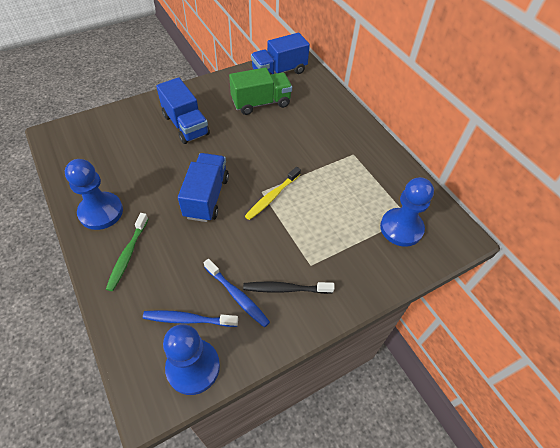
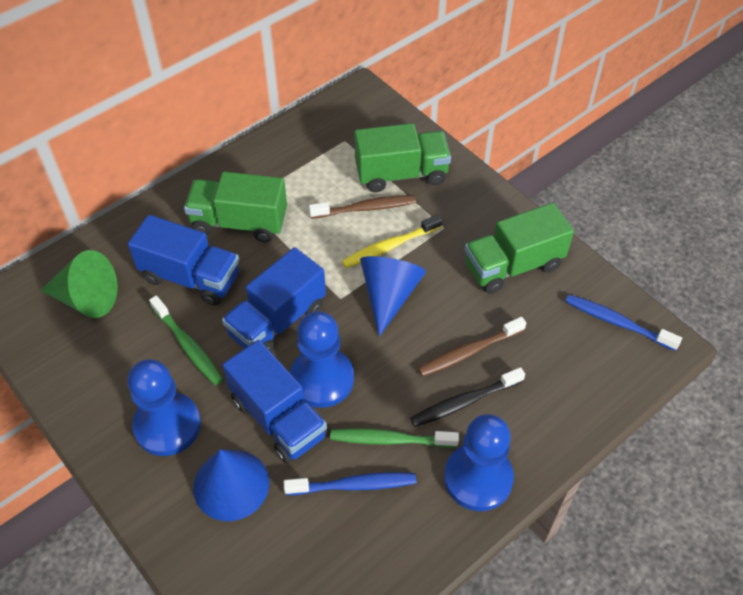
blue cone: none = 0 -> [193,449,269,521] [360,256,426,336] = 2
brown toothbrush: none = 0 -> [309,195,416,219] [418,317,526,377] = 2
green cone: none = 0 -> [40,250,118,318] = 1
green toothbrush: [106,213,148,291] = 1 -> [149,295,223,385] [330,428,459,448] = 2
green truck: [229,67,292,115] = 1 -> [184,172,287,242] [354,123,451,192] [464,203,574,294] = 3

